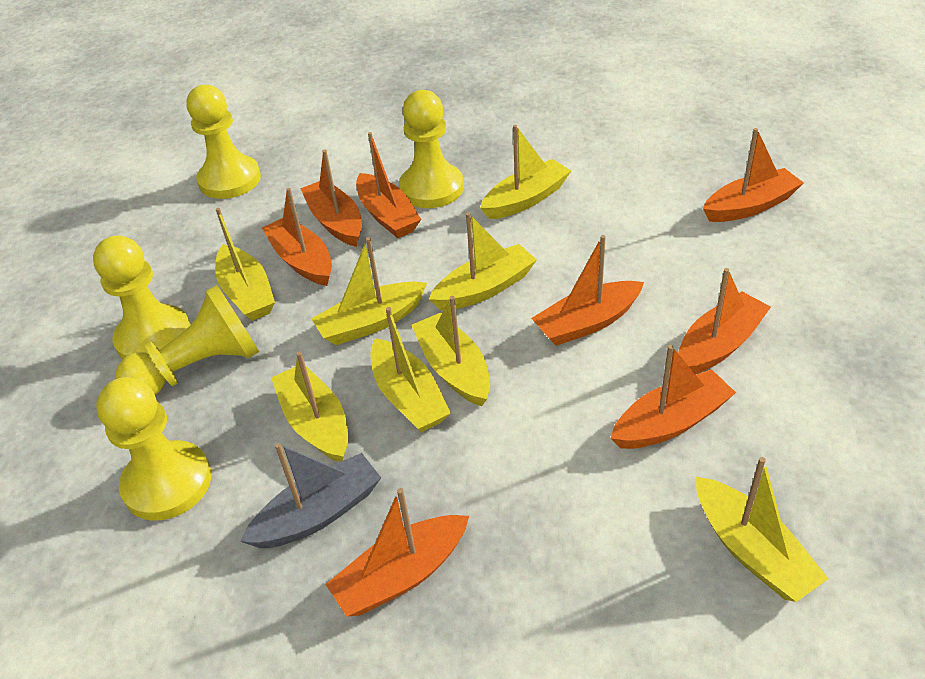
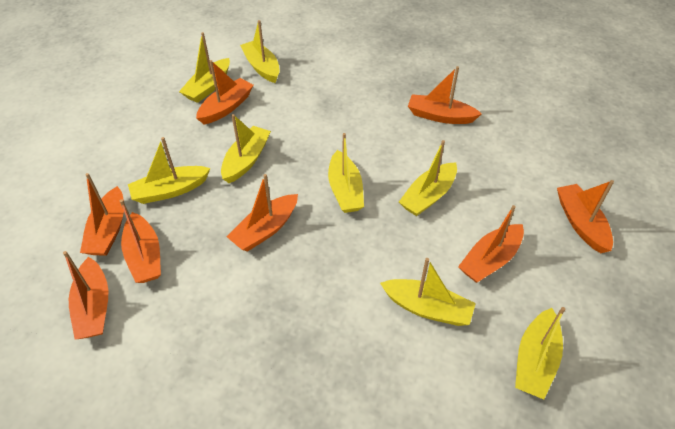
grey boat: [240,443,381,548] = 1 -> none = 0
yellow pawn: [93,235,191,360] [96,377,211,521] [115,285,259,395] [186,85,261,199] [399,90,464,208] = 5 -> none = 0

